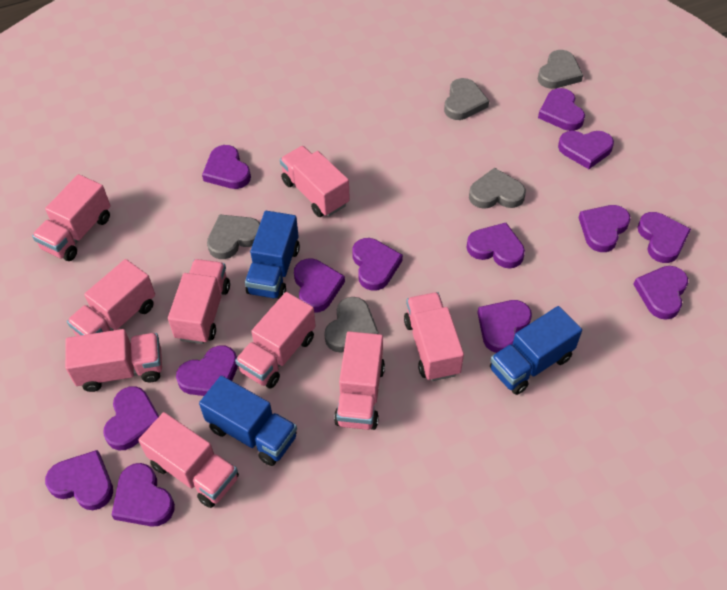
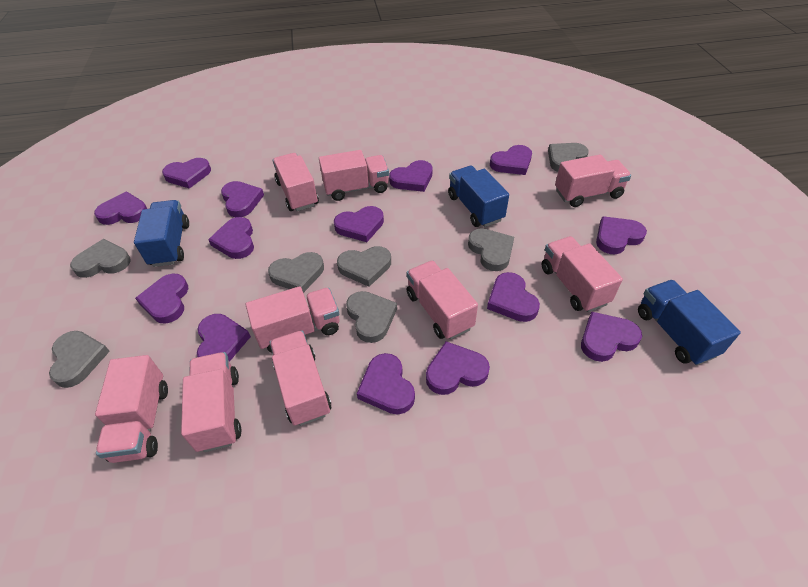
grey heart: [207,214,260,259] [324,297,379,353] [444,78,489,120] [469,168,526,209] [538,50,583,89] = 5 -> [49,331,110,388] [70,239,131,278] [268,252,324,293] [337,246,391,287] [346,291,397,343] [468,228,514,271] [548,143,589,172] = 7

